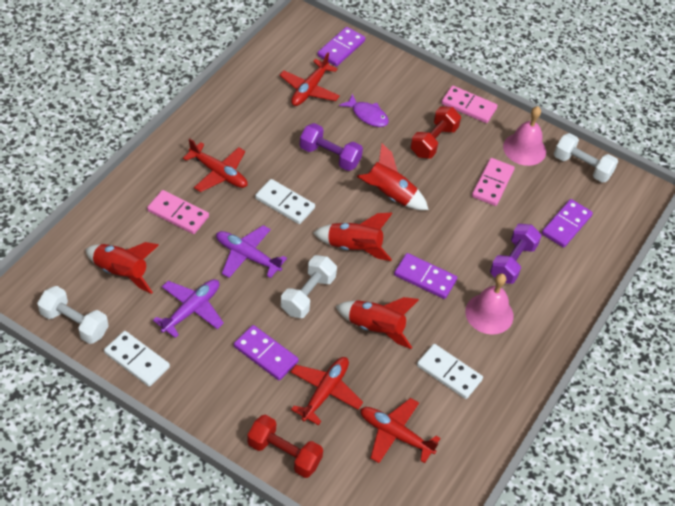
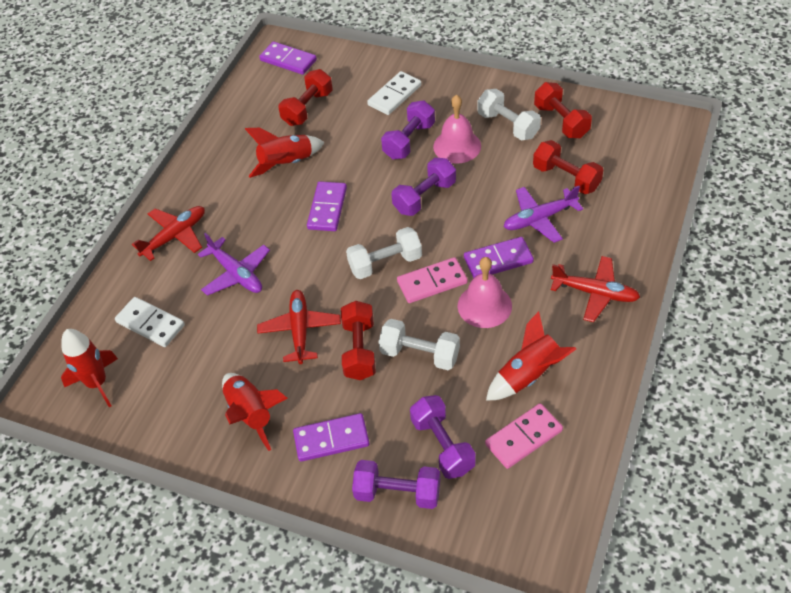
pink domino: [147,190,209,234] [441,85,497,123] [472,158,515,206] = 3 -> [397,257,468,303] [485,403,563,469] = 2
purple dumbbell: [300,123,363,171] [490,224,542,284] = 2 -> [352,460,440,509] [381,101,435,159] [391,158,456,216] [410,395,476,479] = 4
purple fish: [339,94,389,127] = 1 -> none = 0
red dumbbell: [247,415,323,478] [411,106,461,158] = 2 -> [278,69,333,126] [341,301,376,380] [533,140,603,194] [534,82,592,138] = 4
red plane: [183,139,248,192] [280,52,340,106] [291,357,363,425] [360,398,440,463] = 4 -> [132,206,205,261] [257,290,341,364] [551,256,640,322] = 3
white domino: [104,331,170,387] [255,179,315,224] [417,344,483,399] = 3 -> [115,297,185,347] [367,71,422,115] = 2

